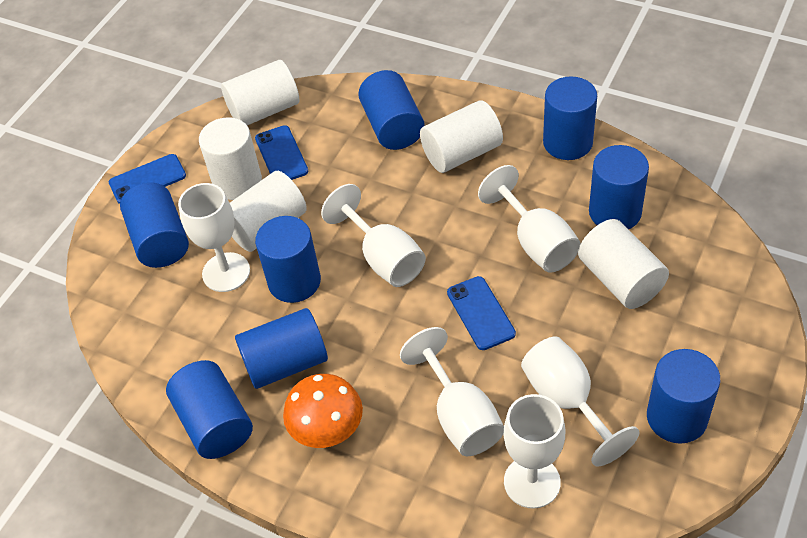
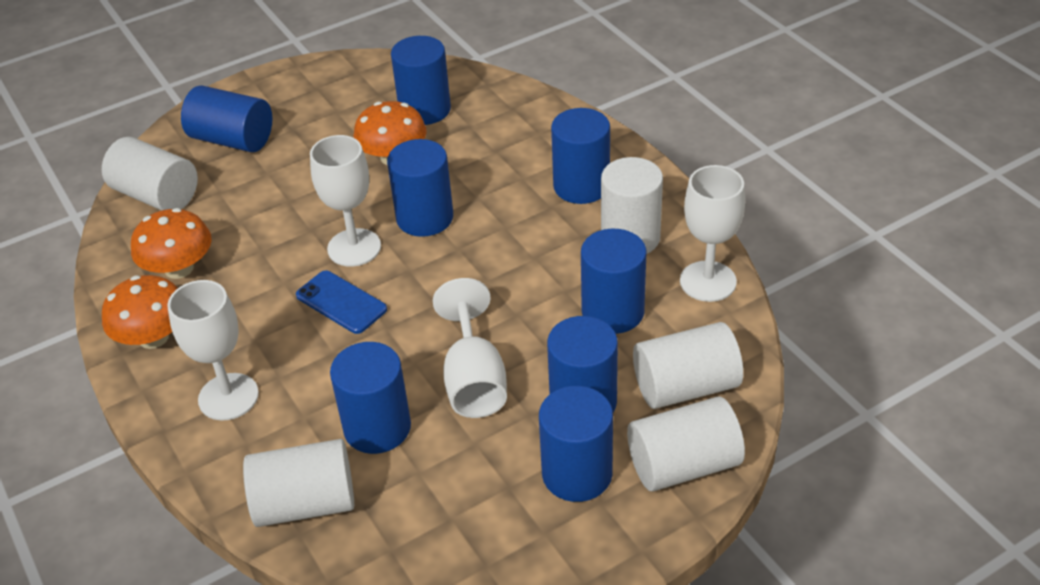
blue phone: [109,154,186,204] [255,125,308,180] [447,276,516,350] = 3 -> [296,270,387,334] = 1
orange mushroom: [283,374,363,448] = 1 -> [102,275,178,349] [131,208,212,279] [353,101,427,165] = 3
white goblet: [178,183,250,292] [321,184,426,287] [400,327,504,456] [478,165,581,273] [504,394,565,509] [521,337,640,467] = 6 -> [167,280,259,421] [310,135,381,267] [433,278,507,418] [680,165,745,302] = 4

